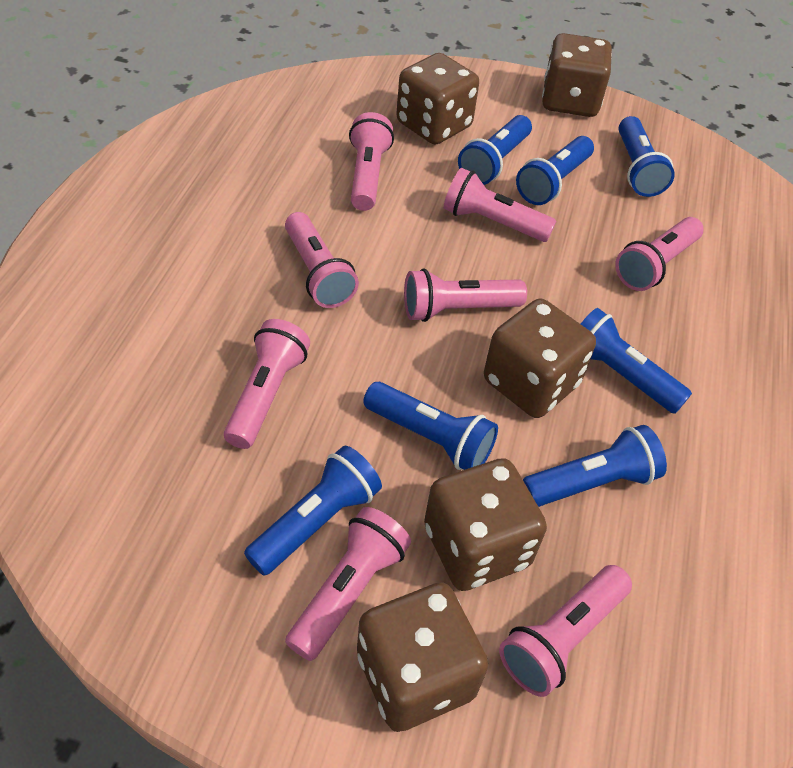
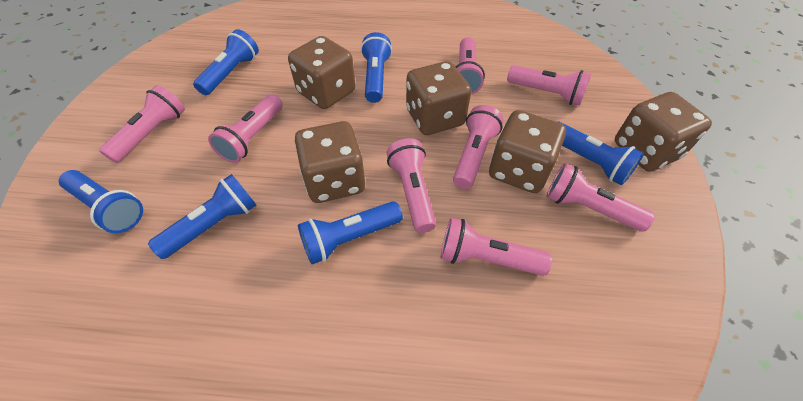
blue flashlight: [244,446,382,576] [363,382,498,470] [458,115,532,185] [516,136,594,205] [523,425,667,507] [581,308,692,414] [618,116,675,197] = 7 -> [59,170,143,233] [148,174,256,259] [193,29,259,95] [298,201,403,264] [361,32,392,103] [559,122,644,185] = 6

